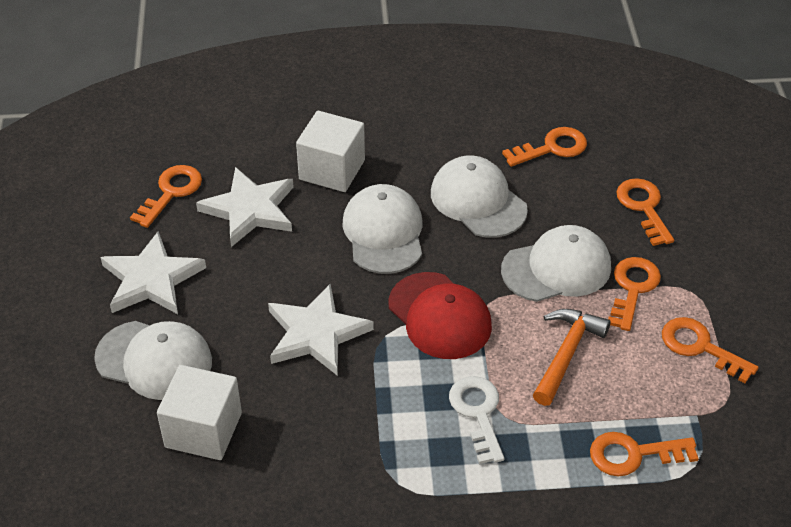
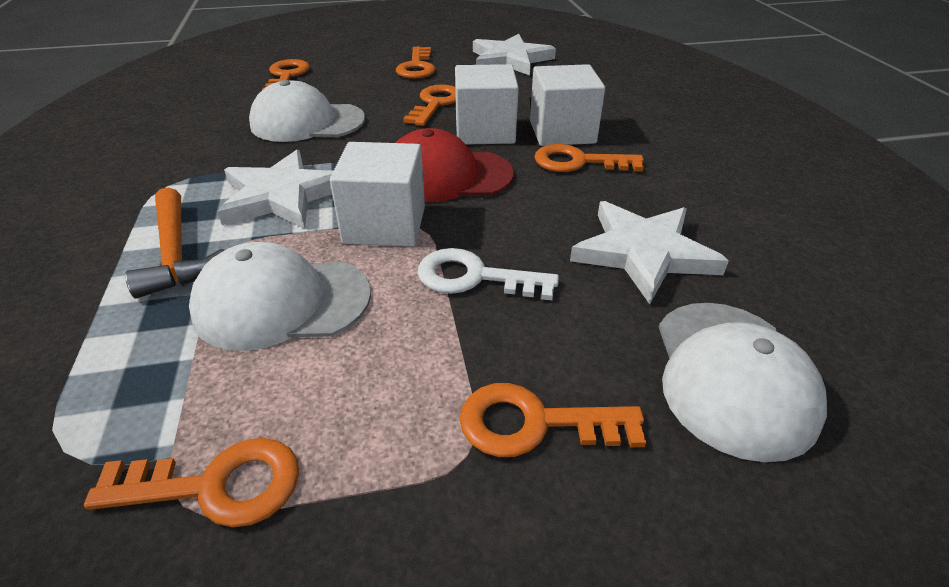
white cap: [94,321,212,400] [342,184,422,274] [431,156,528,238] [501,225,611,302] = 4 -> [189,242,371,351] [249,80,365,142] [659,303,827,462] = 3
white cube: [157,365,242,460] [296,110,365,192] = 2 -> [330,142,425,247] [455,64,519,145] [530,64,605,146] = 3

